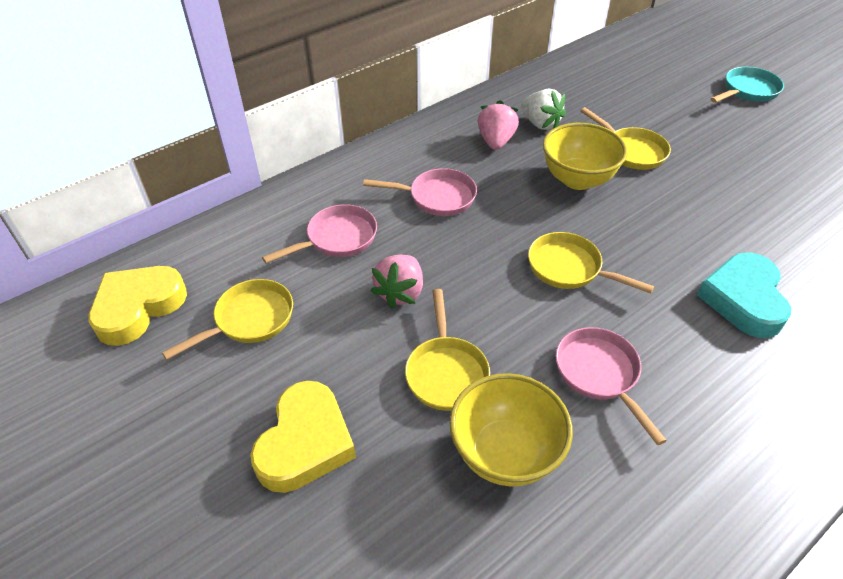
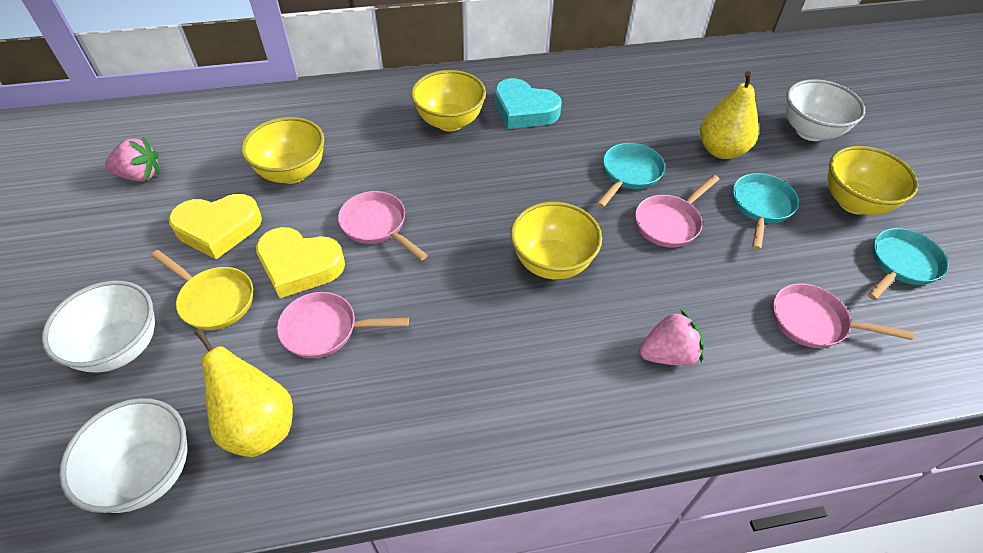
pink pan: [262,204,377,263] [363,168,477,216] [556,327,667,445] = 3 -> [277,292,409,359] [338,191,428,260] [635,175,719,248] [773,283,913,348] = 4
turquoise pan: [711,67,784,103] = 1 -> [597,143,665,208] [733,173,799,250] [867,228,949,300] = 3
white bowl: none = 0 -> [42,281,155,372] [59,398,188,513] [786,79,865,141] = 3
white strawberry: [521,89,566,130] = 1 -> none = 0
yellow bowl: [449,373,573,486] [543,123,627,190] = 2 -> [241,117,325,184] [411,70,486,132] [511,202,602,280] [827,146,918,215] = 4
yellow pan: [162,279,293,360] [405,289,490,411] [528,232,654,294] [580,107,671,170] = 4 -> [151,250,253,330] = 1
yellow pear: none = 0 -> [195,329,293,457] [700,71,759,159] = 2

